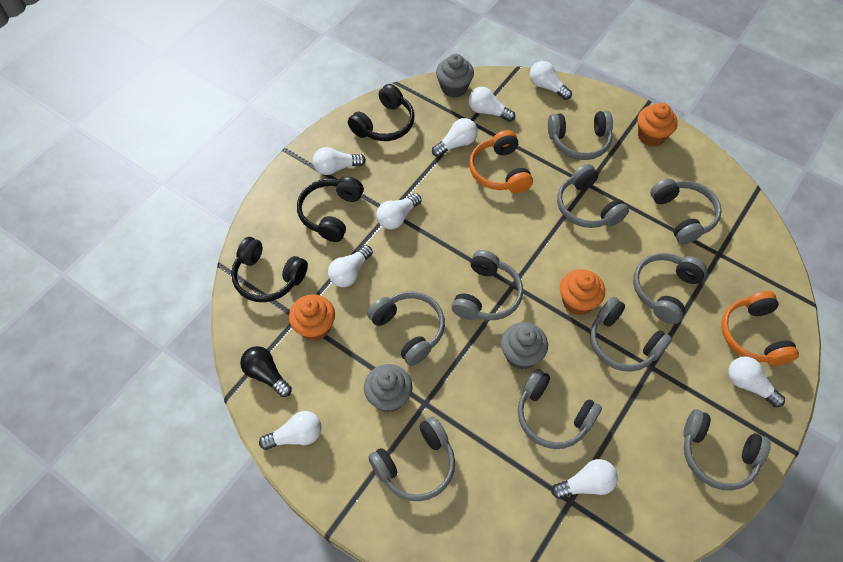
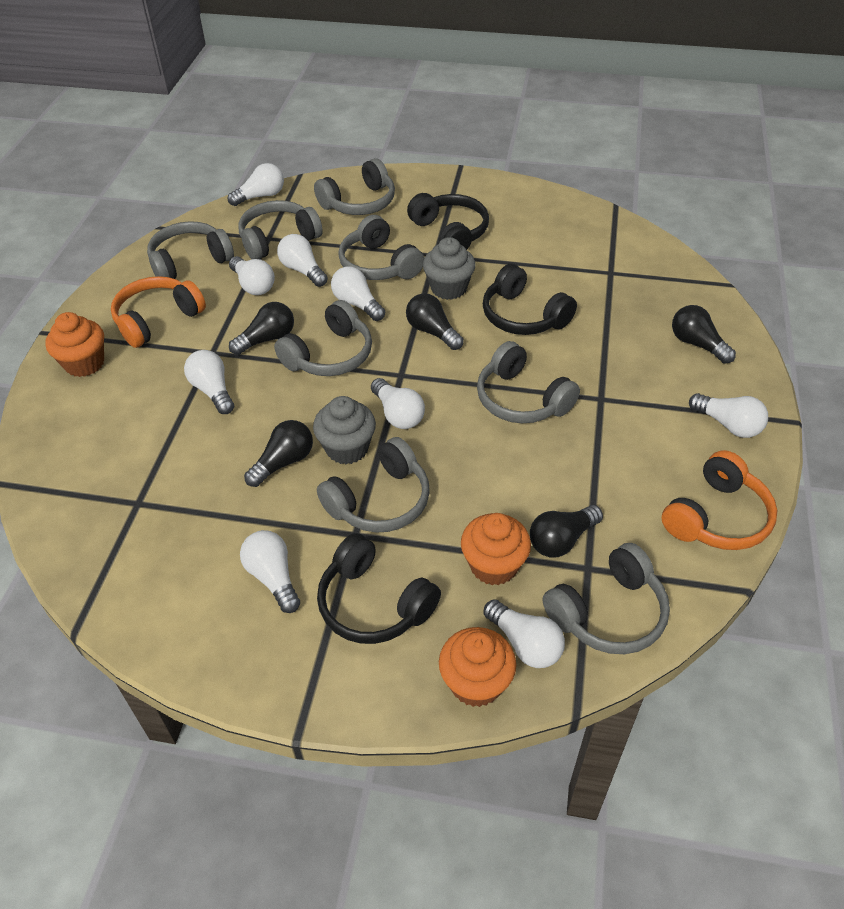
black light bulb: [240,346,292,397] = 1 -> [229,302,294,355] [244,420,313,487] [406,293,464,350] [530,505,603,558] [672,305,736,364] = 5
grey cupcake: [364,364,412,412] [436,54,474,97] [501,322,548,369] = 3 -> [313,396,376,464] [423,237,476,300] = 2
grey headphones: [367,292,445,366] [368,417,455,501] [452,250,523,320] [518,369,602,449] [548,111,613,160] [557,164,629,228] [590,297,672,372] [633,253,707,324] [650,179,722,244] [683,409,771,491] = 10 -> [147,221,234,279] [238,200,323,259] [274,300,372,376] [314,158,395,215] [317,437,430,533] [338,215,424,280] [477,341,580,423] [543,543,670,654] = 8

